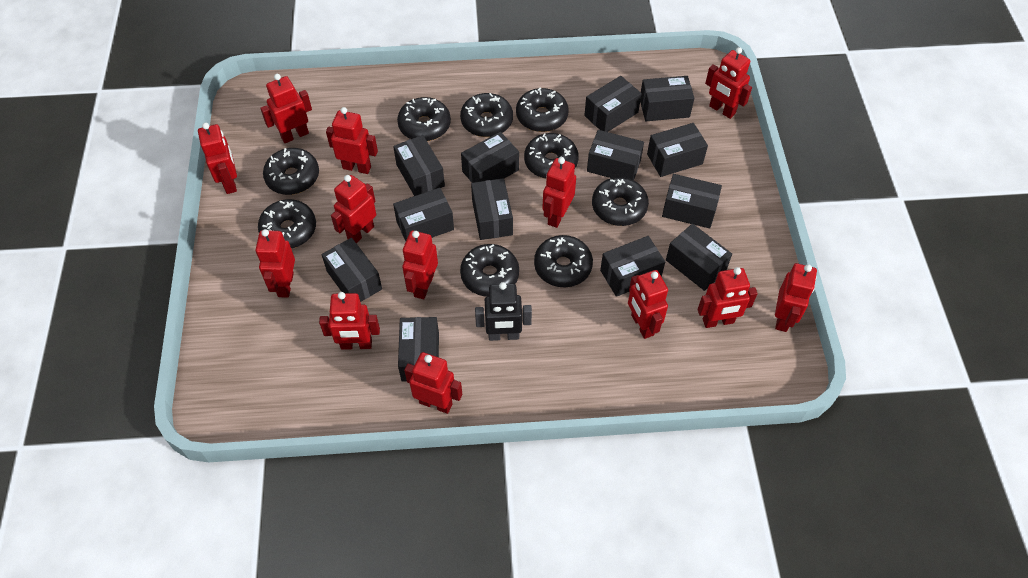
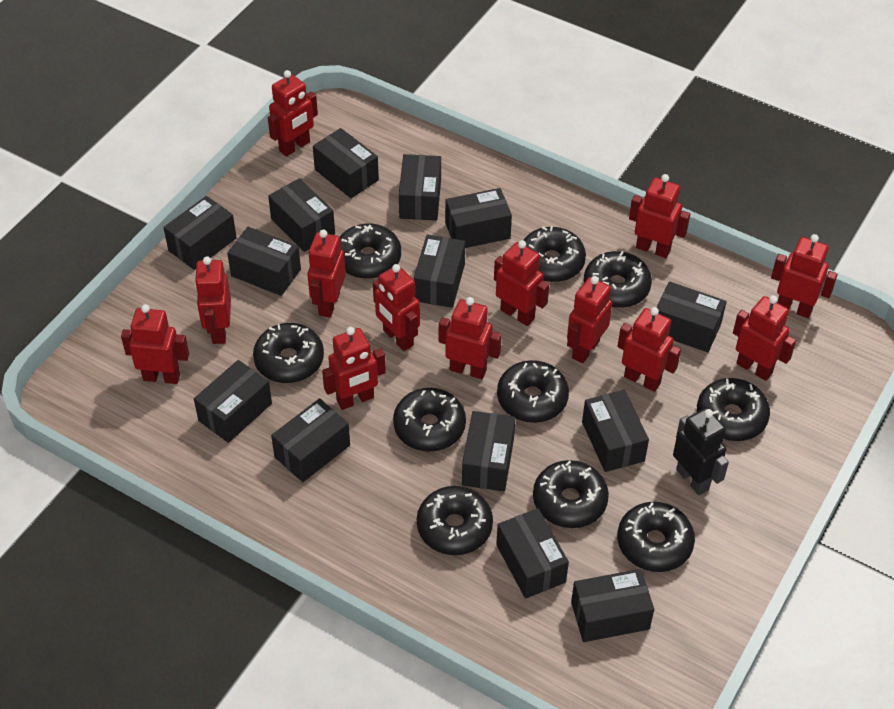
black box: [321,238,382,302] [393,135,445,196] [393,188,454,241] [398,317,439,382] [461,132,519,183] [471,178,513,240] [584,76,642,132] [587,130,644,180] [600,236,665,297] [640,76,694,121] [647,123,708,177] [662,174,722,229] [666,224,732,291] = 13 -> [163,196,237,270] [194,360,272,443] [227,227,301,296] [268,178,335,252] [271,398,350,482] [313,128,379,198] [399,154,441,221] [414,235,465,308] [445,188,512,248] [462,411,515,491] [496,508,569,599] [571,569,654,642] [582,390,649,472] [656,282,727,352] = 14
black donut: [258,199,316,249] [263,148,319,195] [397,97,451,141] [460,93,513,137] [460,244,519,297] [516,88,569,132] [524,133,579,179] [534,235,593,287] [592,177,649,226] = 9 -> [253,323,324,383] [340,224,401,279] [393,388,466,452] [417,486,493,555] [497,360,569,423] [524,226,586,282] [533,460,609,528] [584,251,652,308] [617,502,695,572] [697,378,770,441] = 10

